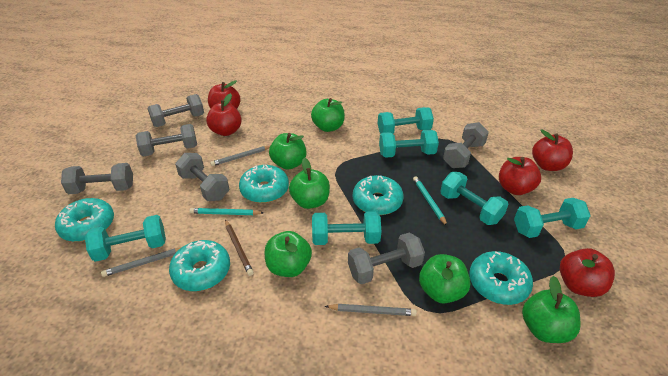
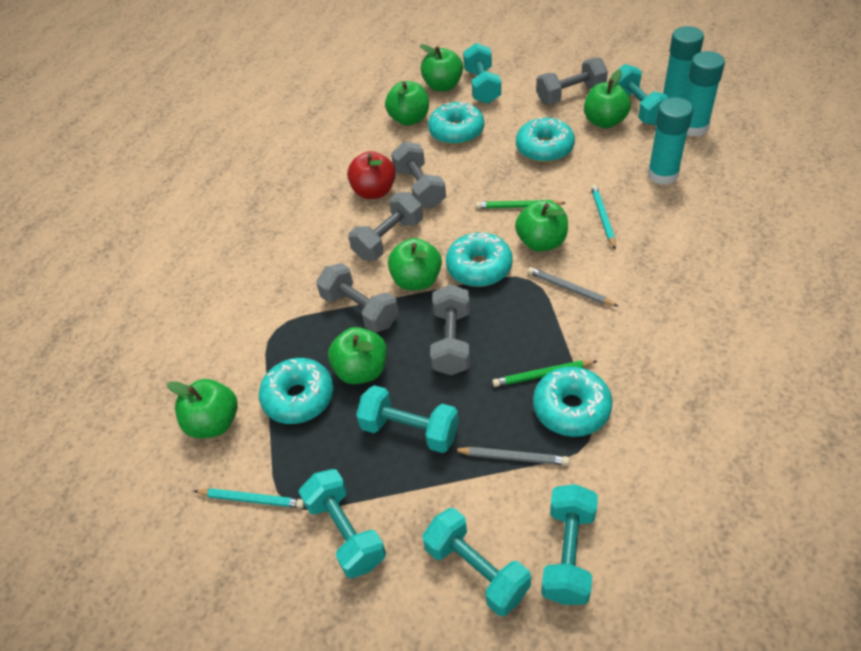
brown pencil: [225,219,254,276] = 1 -> none = 0
green apple: [265,231,312,277] [269,133,307,170] [289,158,330,209] [311,98,345,132] [419,254,470,304] [522,276,580,343] = 6 -> [167,379,238,438] [328,327,387,384] [385,81,429,126] [388,238,442,290] [420,44,463,92] [515,200,568,252] [584,69,631,128] = 7
green pencil: none = 0 -> [476,200,565,209] [492,360,597,387] = 2
grey dumbbell: [61,163,133,194] [136,124,197,157] [147,94,204,127] [175,153,229,201] [348,233,425,284] [443,122,489,168] = 6 -> [316,263,399,333] [348,192,423,260] [391,141,446,208] [430,284,470,375] [536,58,608,105] = 5
grey pencil: [101,248,180,277] [210,146,270,166] [325,304,417,316] = 3 -> [453,447,569,465] [528,267,618,306] = 2
red apple: [206,93,242,136] [208,80,241,109] [499,157,541,195] [532,129,573,171] [560,248,615,297] = 5 -> [347,151,396,199] = 1
turquoise glue stick: none = 0 -> [647,97,693,185] [662,26,704,99] [685,51,725,137] = 3

